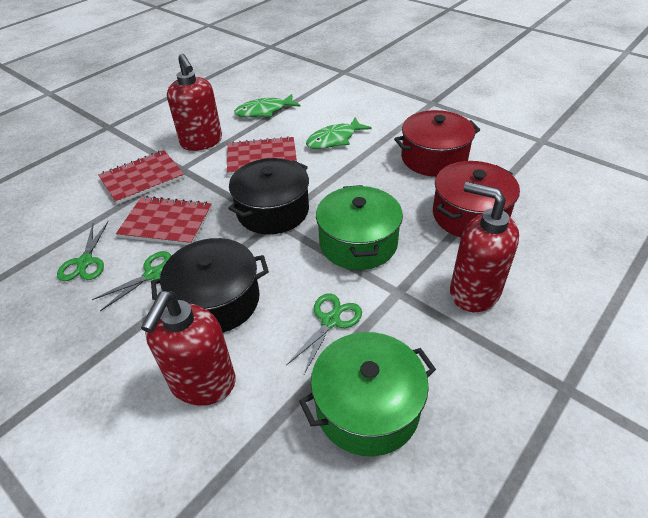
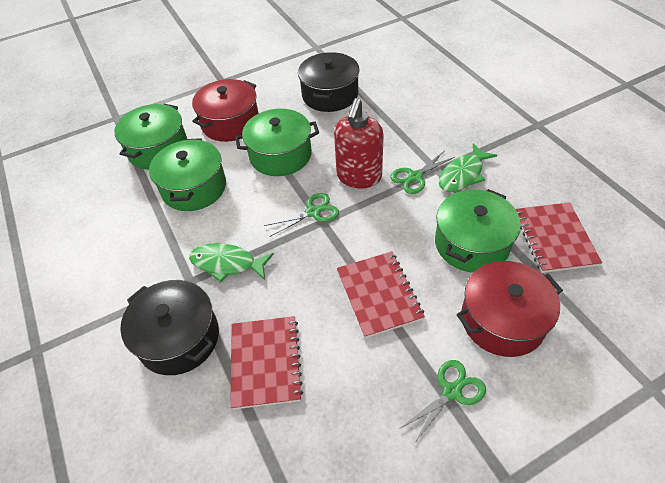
green pot: [299,332,436,456] [316,185,403,270] = 2 -> [114,103,187,170] [149,138,226,211] [235,109,319,176] [435,189,521,273] = 4
red soap dispenser: [141,291,236,406] [167,54,222,151] [450,182,519,312] = 3 -> [334,98,384,188] = 1

